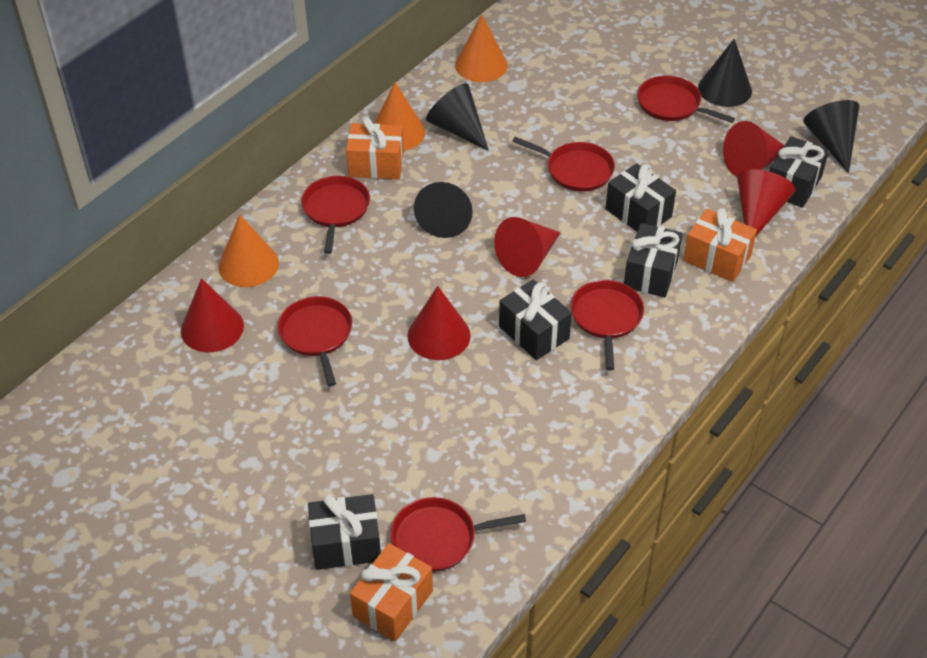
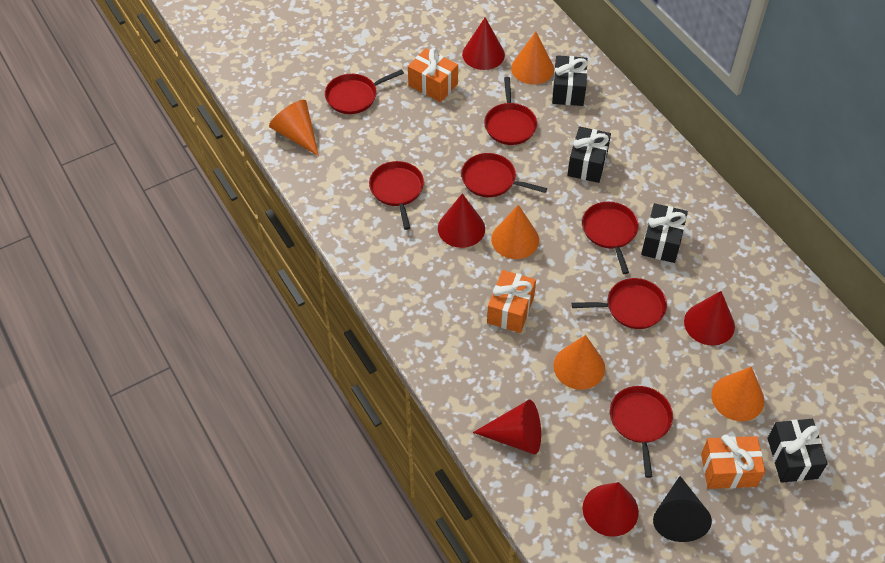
black cone: [414,182,473,238] [426,83,489,151] [698,39,752,107] [803,100,859,173] = 4 -> [653,476,712,542] = 1
black gift: [308,494,381,570] [499,279,572,360] [605,163,676,231] [624,223,683,297] [770,136,829,208] = 5 -> [552,55,587,106] [567,127,611,183] [641,203,688,263] [767,419,828,483] = 4
orange cone: [219,215,279,287] [374,82,425,151] [455,15,508,82] = 3 -> [269,100,319,156] [491,205,539,259] [511,32,554,84] [553,335,605,390] [711,367,764,421] = 5
red pan: [278,296,352,386] [301,176,370,254] [390,497,526,572] [512,137,615,192] [570,280,644,370] [637,76,735,123] = 6 -> [325,69,404,114] [369,161,424,230] [461,153,547,197] [484,77,537,145] [572,278,667,329] [582,202,639,274] [610,386,673,478] = 7

